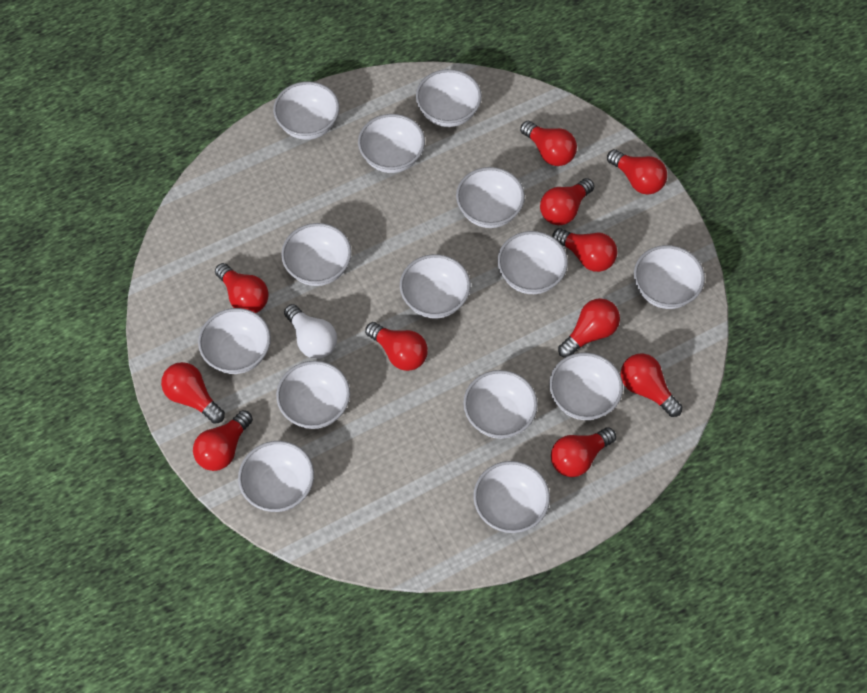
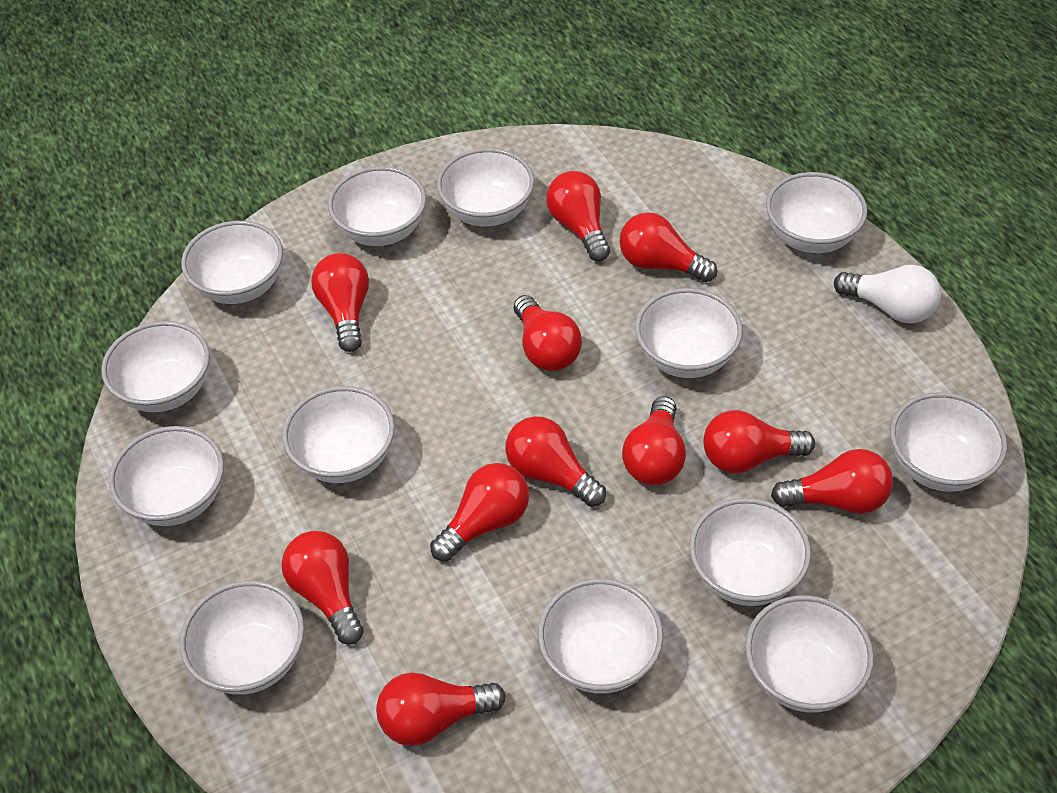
white bowl: [198,308,271,374] [238,441,314,512] [273,82,340,140] [276,361,350,429] [281,223,352,286] [358,114,425,173] [400,254,471,319] [416,69,482,127] [456,167,525,228] [463,370,538,439] [473,461,550,533] [498,231,568,294] [549,353,623,420] [634,245,705,309] = 14 -> [101,321,210,412] [109,426,224,526] [180,580,304,695] [181,221,283,304] [282,386,395,483] [328,166,426,246] [437,148,534,227] [538,579,663,694] [635,288,743,378] [689,498,811,606] [745,595,874,713] [766,172,867,253] [890,392,1007,492] = 13

